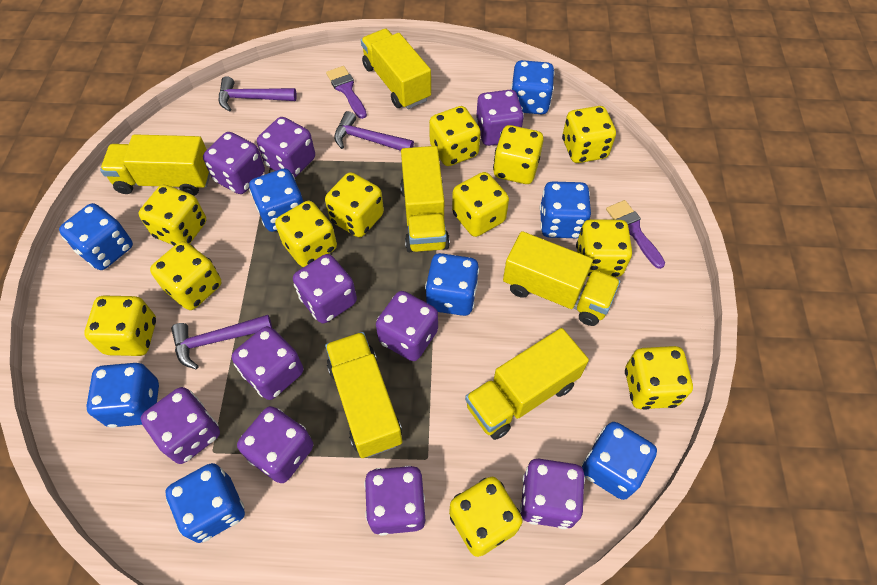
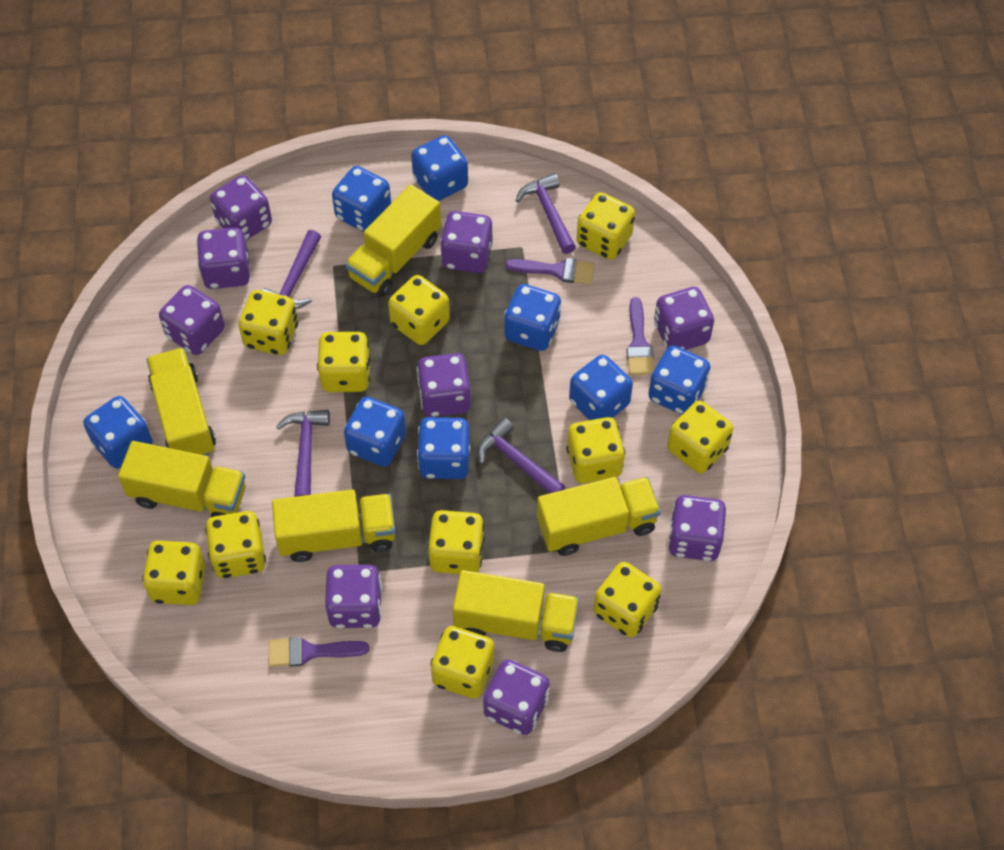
purple brush: [326,66,367,119] [606,200,665,269] = 2 -> [268,637,369,667] [505,258,595,284] [626,297,654,375] = 3
purple dice: [141,387,220,464] [203,132,265,194] [232,326,303,400] [237,406,313,483] [257,117,315,177] [293,254,357,324] [364,465,425,535] [376,291,438,361] [476,90,524,146] [520,459,585,529] = 10 -> [159,285,225,355] [196,227,250,289] [210,175,272,241] [325,565,382,628] [417,353,471,417] [440,211,492,273] [483,659,550,735] [654,287,714,350] [668,495,727,561] = 9
purple hammer: [171,315,272,369] [219,76,297,112] [334,111,414,151] = 3 -> [262,230,321,309] [276,410,330,497] [477,418,566,493] [516,173,576,254] = 4
yellow dice: [84,295,156,356] [139,185,206,246] [150,241,221,310] [275,201,337,267] [325,172,384,237] [429,106,481,166] [449,477,523,557] [452,172,509,237] [493,125,544,184] [562,106,616,163] [576,219,632,277] [625,346,693,410] = 12 -> [142,541,206,605] [205,511,266,578] [238,290,298,355] [317,332,371,392] [388,275,450,345] [427,510,484,574] [431,626,494,698] [566,417,625,483] [577,192,635,260] [593,562,661,637] [667,401,733,473] = 11

